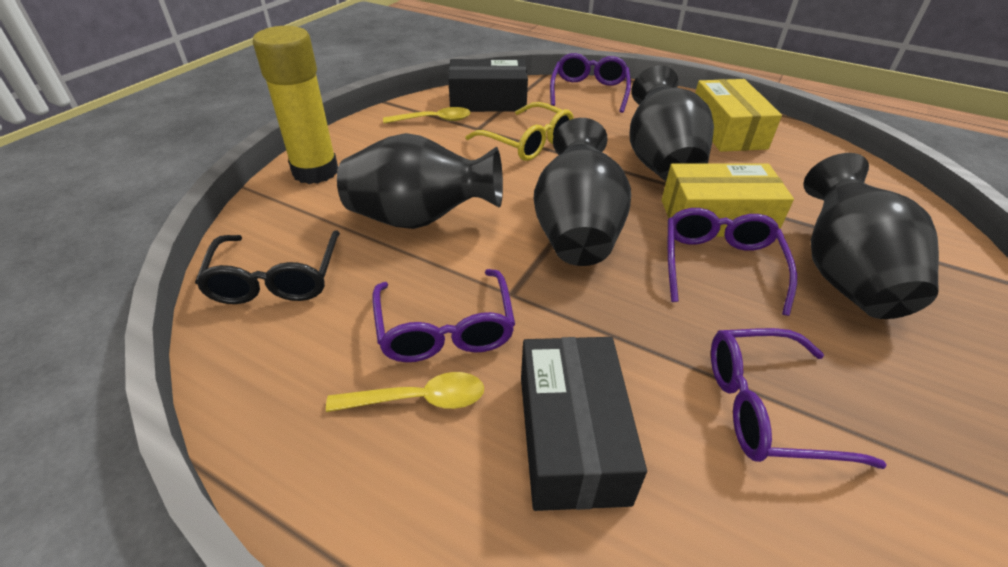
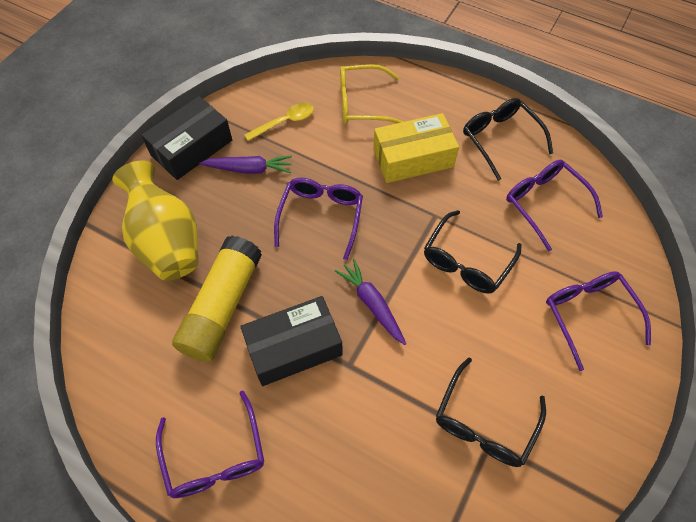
black glasses: [195,231,340,304] = 1 -> [424,210,522,294] [436,357,546,467] [463,98,553,181] = 3
black vase: [337,133,503,229] [534,118,631,266] [630,65,714,181] [803,153,939,319] = 4 -> none = 0
purple carrot: none = 0 -> [199,155,292,174] [335,259,406,345] = 2
yellow box: [662,163,794,237] [695,79,782,152] = 2 -> [373,113,459,183] = 1
yellow spoon: [326,372,484,412] [383,107,471,124] = 2 -> [244,102,314,141] = 1
yellow vase: none = 0 -> [112,161,198,281] = 1

